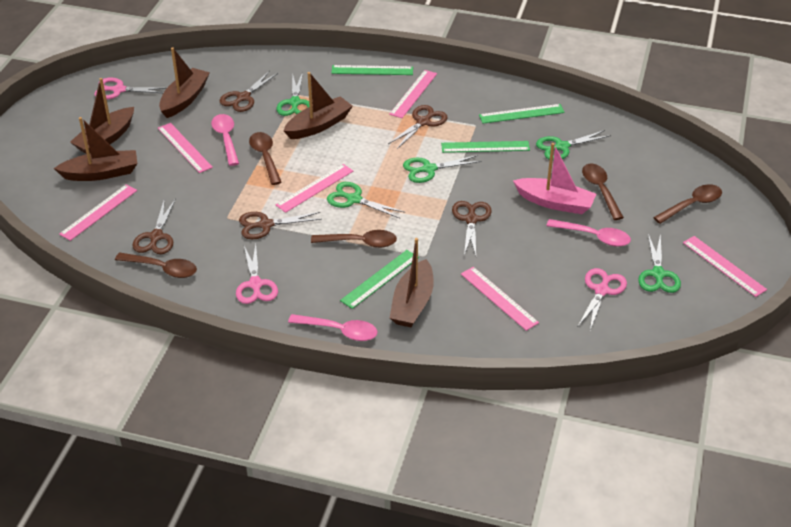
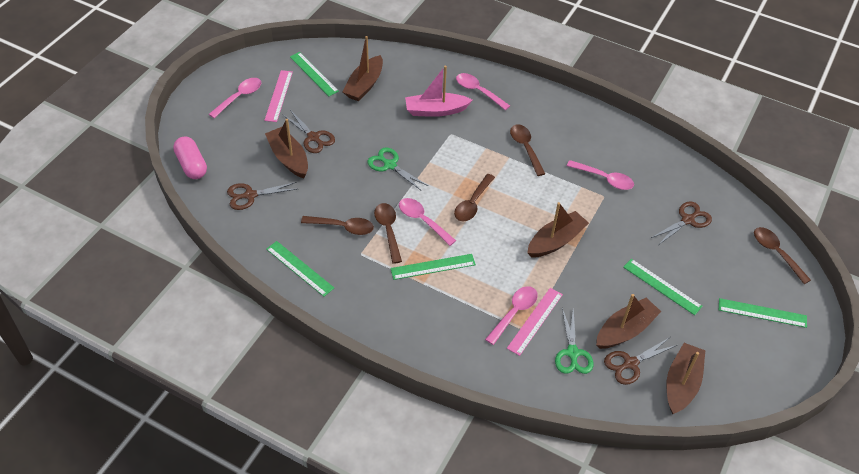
brown scissors: [132,198,176,254] [219,71,278,112] [239,212,322,239] [388,105,448,149] [452,201,492,256] = 5 -> [227,182,297,210] [282,110,335,153] [604,337,677,385] [651,201,712,245] = 4
green ruler: [331,65,413,75] [340,250,419,309] [441,141,530,153] [479,104,565,124] = 4 -> [266,241,334,297] [290,52,339,96] [390,254,476,280] [623,259,703,315] [719,298,807,328] = 5
green scissors: [277,72,310,116] [327,182,406,219] [403,155,482,183] [536,130,611,160] [638,233,681,293] = 5 -> [367,148,428,191] [555,308,594,374] = 2
pink capsule: none = 0 -> [173,136,207,179] = 1
pink ruler: [59,184,137,241] [158,123,213,173] [276,164,353,213] [389,70,437,118] [461,267,539,331] [683,236,767,297] = 6 -> [264,70,293,122] [507,288,563,356] = 2
pink scissors: [94,78,167,99] [236,244,278,304] [578,268,627,330] = 3 -> none = 0
pink spoon: [211,114,239,166] [288,314,378,341] [546,219,631,247] = 3 -> [209,78,261,118] [399,198,456,246] [456,73,510,110] [485,286,538,345] [567,160,634,190] = 5

